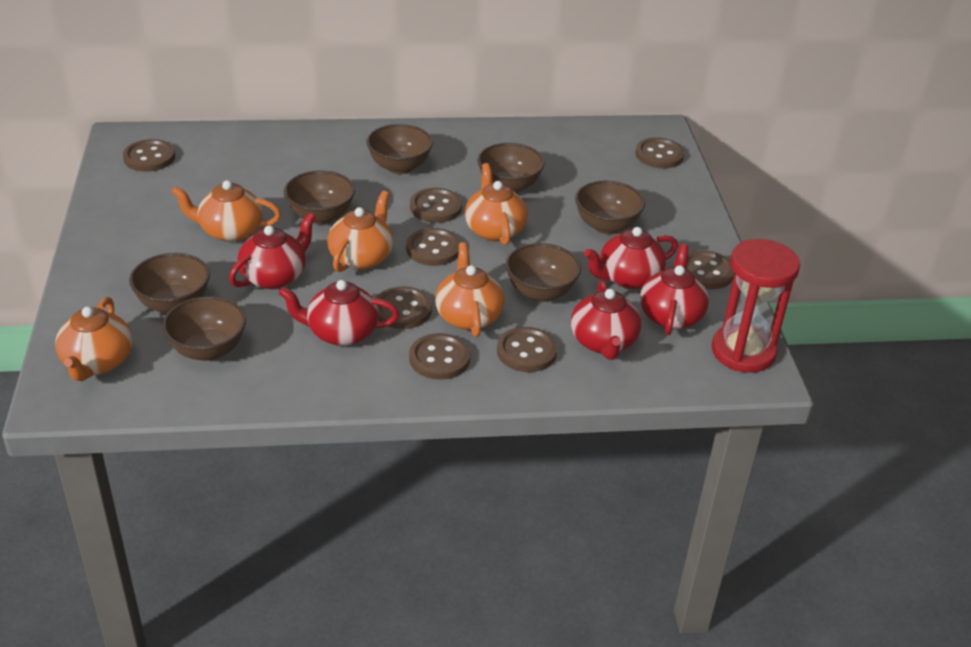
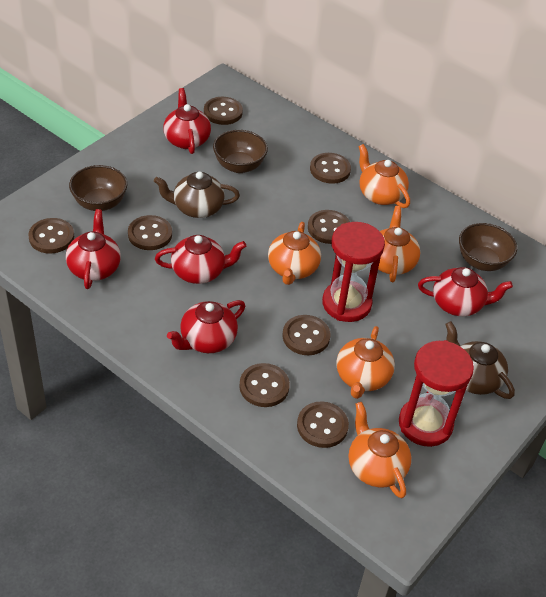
brown bowl: [129,253,210,313] [162,296,246,361] [284,170,355,225] [366,124,433,174] [477,143,545,193] [505,243,581,302] [575,181,645,234] = 7 -> [69,165,127,211] [213,130,268,173] [459,223,517,271] = 3
brown teapot: none = 0 -> [154,172,240,218] [445,321,515,399] = 2
red hourglass: [712,239,800,373] = 1 -> [322,222,385,322] [399,340,474,447] = 2

